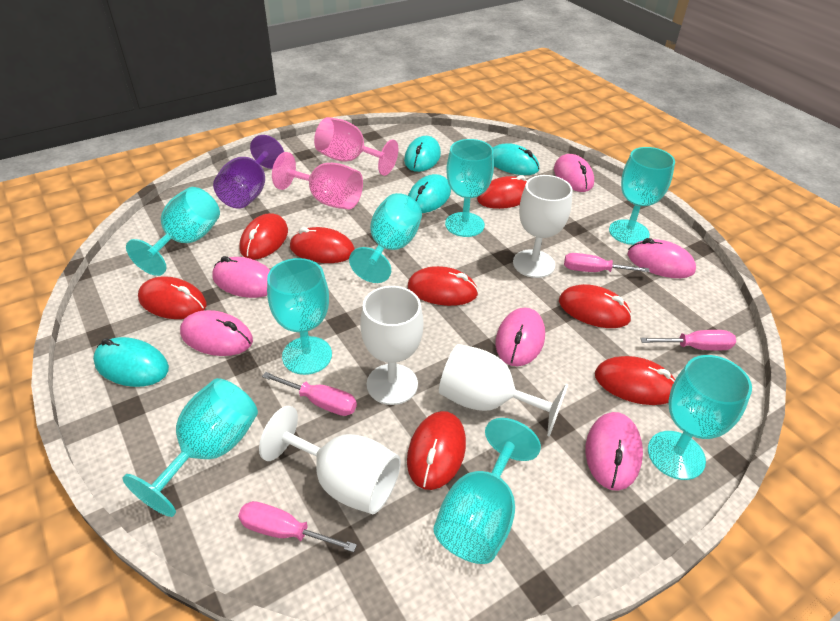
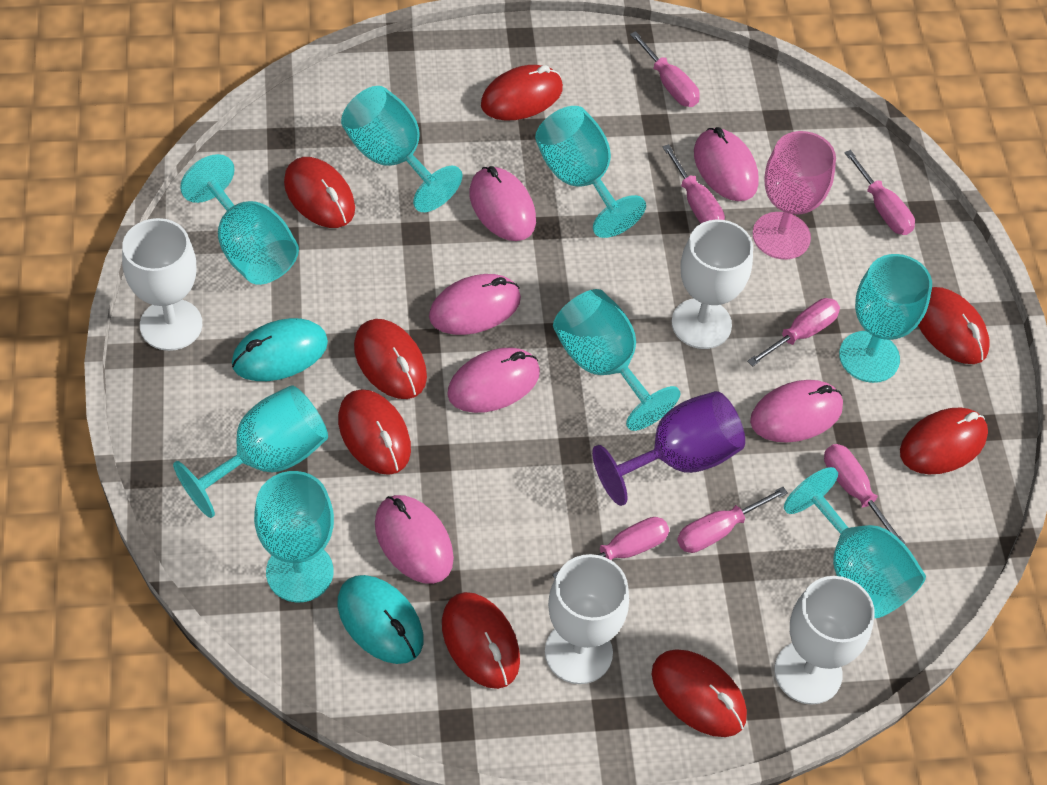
pink goblet: [272,152,363,210] [314,117,398,176] = 2 -> [753,131,836,259] = 1
pink screwdriver: [238,501,357,552] [262,372,357,416] [564,253,650,272] [640,330,736,350] = 4 -> [552,517,669,579] [630,31,700,107] [662,144,725,223] [677,487,788,553] [747,298,840,367] [824,444,906,545] [844,150,915,235] = 7
turquoise mouse: [93,337,169,387] [404,136,441,172] [408,174,451,213] [493,143,539,175] = 4 -> [232,318,328,381] [337,575,423,664] = 2

